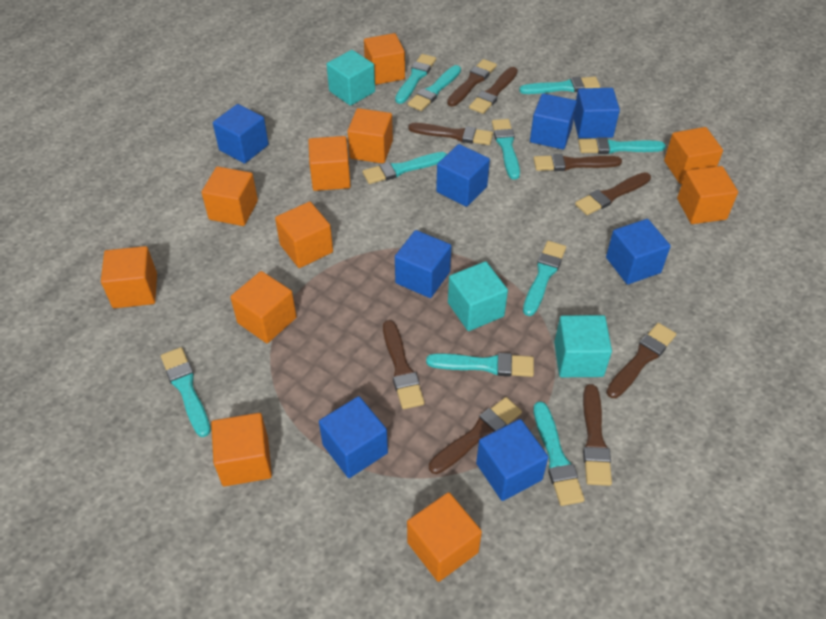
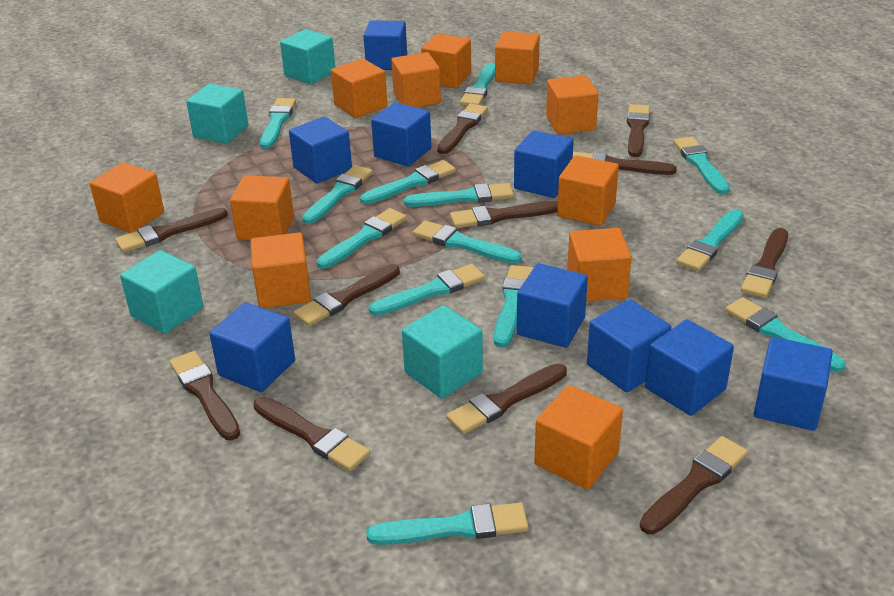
blue cube: [213,104,269,164] [319,396,388,478] [395,230,451,298] [436,144,490,207] [476,419,548,501] [530,93,577,149] [574,88,620,139] [606,219,671,285] = 8 -> [210,302,295,392] [289,117,352,183] [363,20,407,70] [371,102,431,166] [514,130,574,198] [517,263,588,348] [587,299,671,392] [645,319,734,416] [754,337,833,431] = 9
brown brush: [383,320,425,409] [408,123,493,145] [429,397,522,474] [447,59,497,106] [469,67,518,114] [533,154,622,171] [575,172,651,215] [583,384,612,486] [606,323,676,398] = 9 -> [115,208,228,253] [169,351,240,440] [253,397,370,471] [293,264,400,326] [437,104,488,154] [446,363,567,434] [450,201,558,228] [573,152,677,175] [627,104,650,157] [640,436,748,534] [741,228,788,298] = 11
turquoise brush: [161,347,211,437] [363,152,447,184] [395,54,436,104] [408,65,461,111] [426,353,534,377] [492,119,520,180] [519,77,600,94] [523,241,566,316] [533,401,585,506] [578,137,666,154] = 10 -> [260,98,296,149] [302,165,373,224] [317,208,407,269] [360,160,456,204] [366,502,529,545] [369,264,485,316] [404,183,514,207] [413,220,522,264] [460,63,495,106] [494,265,534,347] [673,137,730,194] [677,209,743,271] [725,297,846,372] = 13
turquoise cube: [327,50,375,106] [448,261,508,331] [554,315,612,377] = 3 -> [120,250,204,334] [186,84,249,144] [280,29,335,84] [402,305,483,399] = 4

